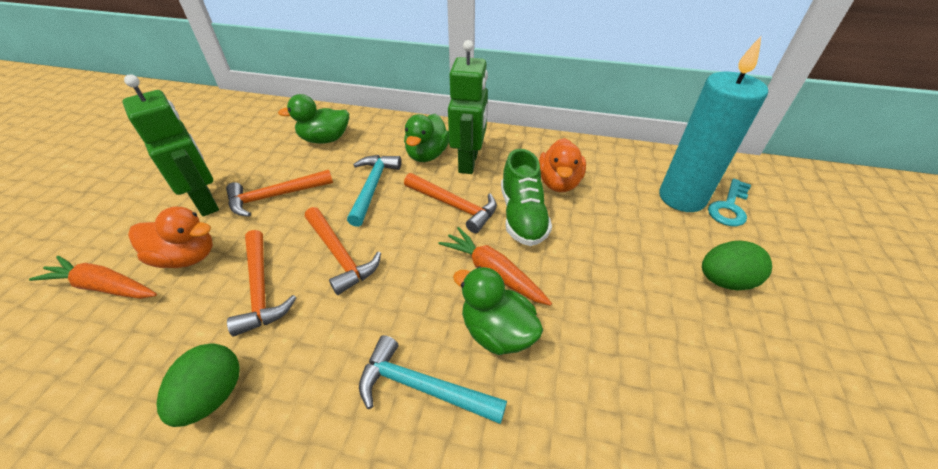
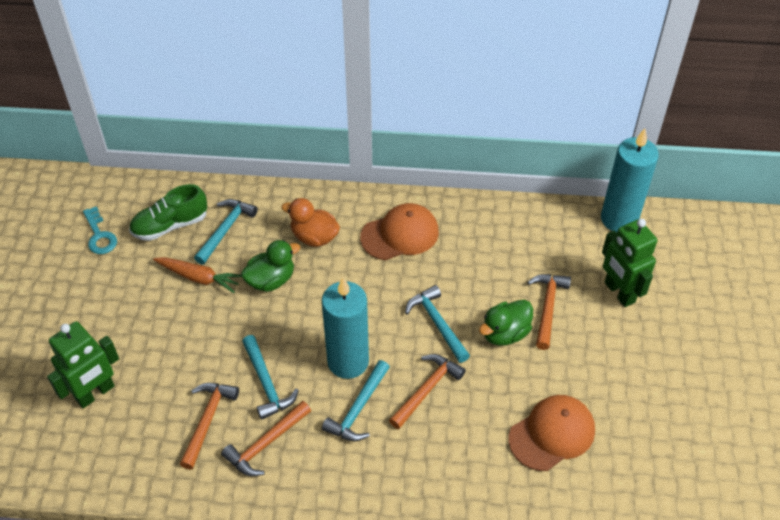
green duck: [278,94,349,144] [404,114,449,162] [453,266,543,355] = 3 -> [241,240,300,292] [479,300,533,346] = 2
green egg: [157,343,240,427] [702,241,772,291] = 2 -> none = 0
orange cap: none = 0 -> [360,203,439,260] [509,395,595,471] = 2
orange carrot: [29,256,157,299] [439,227,552,306] = 2 -> [153,257,242,293] = 1
orange duck: [128,207,213,268] [539,138,586,192] = 2 -> [281,198,340,247] = 1
turquoise candle: [659,36,768,212] = 1 -> [322,278,369,379] [601,128,659,232] = 2
turquoise hammer: [347,155,401,227] [359,335,507,424] = 2 -> [194,199,258,265] [242,335,299,420] [322,360,390,441] [405,285,470,363] = 4

